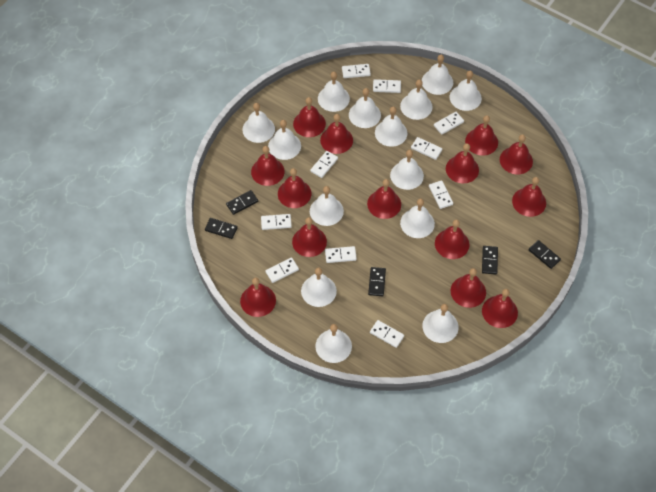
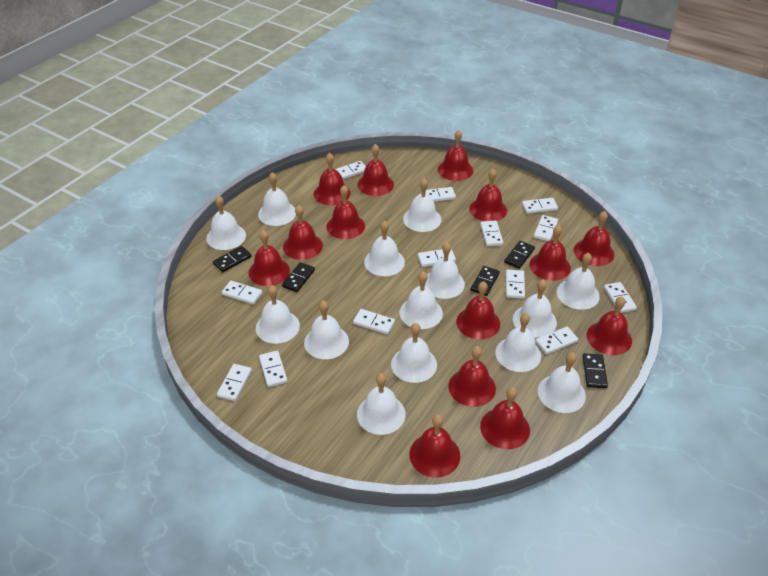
white domino: [261,214,292,230] [265,257,299,283] [310,151,338,178] [325,246,357,263] [342,64,371,78] [370,320,404,348] [373,79,401,93] [411,137,442,160] [429,180,453,209] [434,112,464,135] = 10 -> [217,364,252,401] [222,281,262,304] [259,351,287,387] [336,161,366,179] [353,309,395,334] [418,249,456,267] [421,187,456,202] [480,221,503,246] [506,270,525,299] [522,198,558,214] [534,215,558,241] [536,327,578,354] [604,282,637,313] = 13

